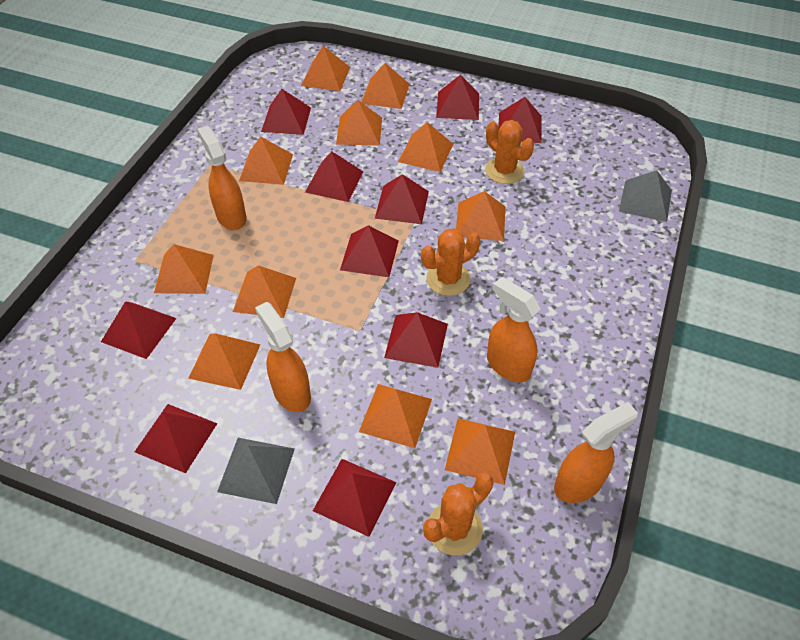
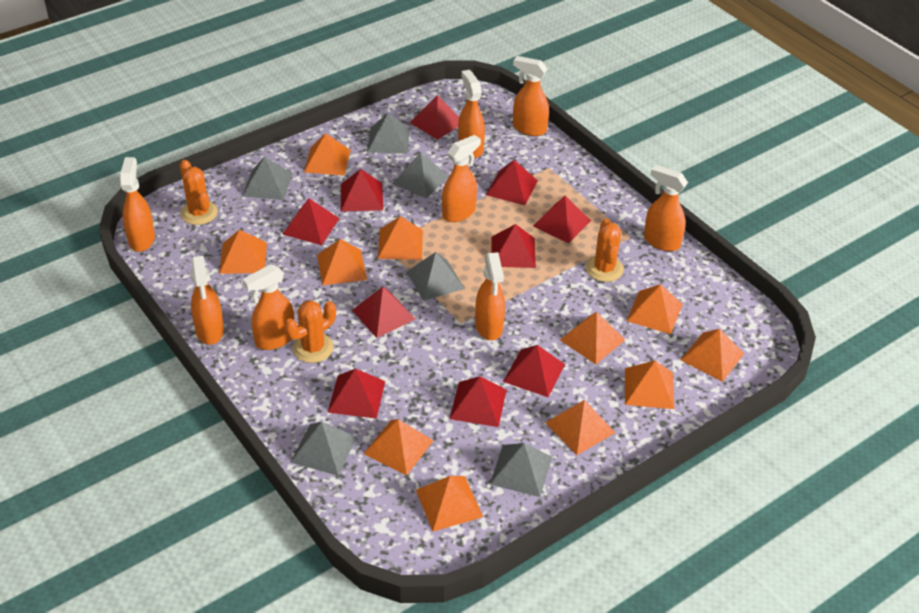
grey pyramid: [217,438,295,504] [619,170,672,222] = 2 -> [243,157,292,200] [290,422,357,476] [367,113,410,154] [392,152,449,199] [406,252,465,301] [490,443,552,497] = 6
orange spray bottle: [197,126,247,230] [255,302,311,412] [487,277,541,382] [554,402,638,503] = 4 -> [120,157,155,252] [191,256,224,345] [242,264,295,350] [442,135,481,222] [458,70,485,158] [475,252,505,340] [513,56,549,136] [644,165,688,251] = 8

